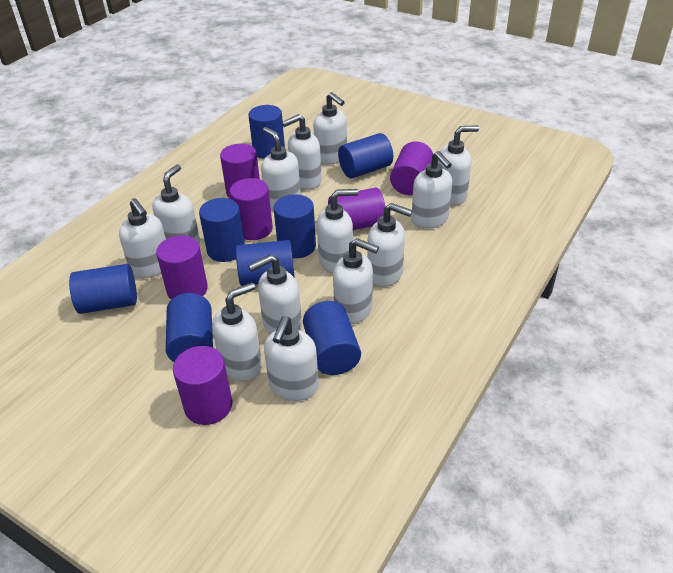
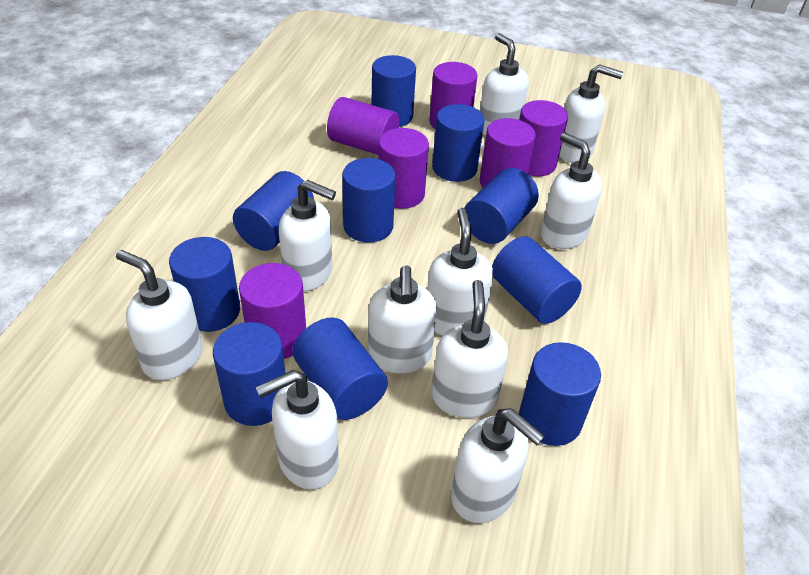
blue cylinder: [69,264,137,314] [166,293,213,362] [199,198,245,262] [236,240,295,286] [248,105,285,159] [274,194,316,258] [303,301,361,375] [338,133,393,178] = 8 -> [169,237,240,332] [213,322,285,426] [233,171,314,251] [292,318,388,420] [342,158,396,242] [371,55,416,127] [432,104,485,182] [465,168,539,244] [492,236,582,324] [519,342,601,446] = 10
white soap dispenser: [119,198,166,278] [152,164,200,244] [212,282,262,381] [248,255,302,335] [261,127,301,210] [264,317,319,401] [282,114,322,189] [313,92,347,165] [317,189,358,273] [333,238,379,324] [367,203,413,287] [411,151,452,229] [438,125,479,205] = 13 -> [116,250,202,380] [255,370,339,489] [279,180,336,292] [368,265,437,374] [427,208,493,335] [432,280,508,418] [451,408,545,523] [480,33,529,135] [541,132,602,249] [559,64,623,163] = 10

